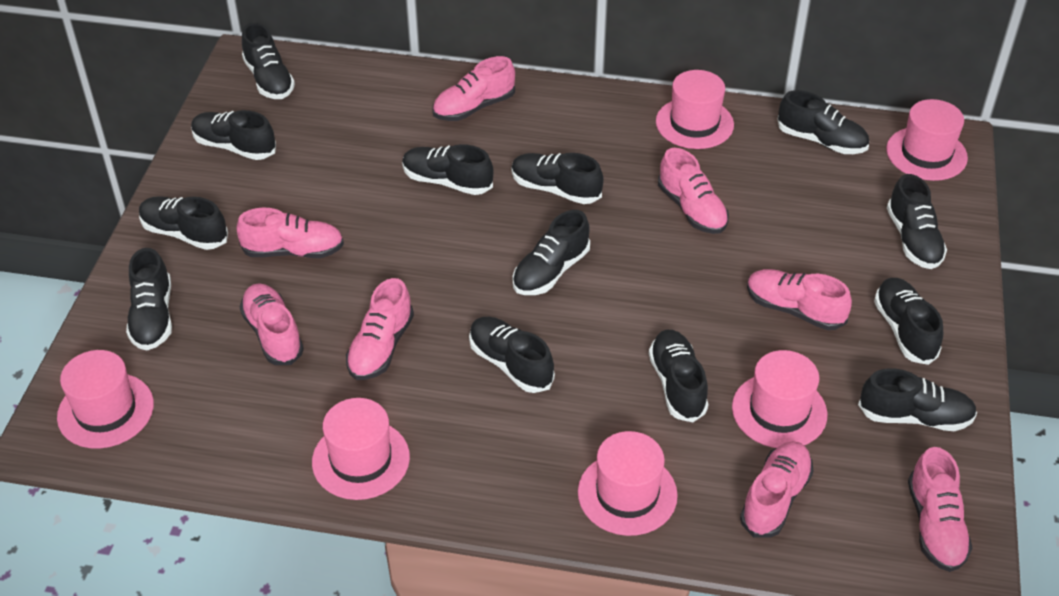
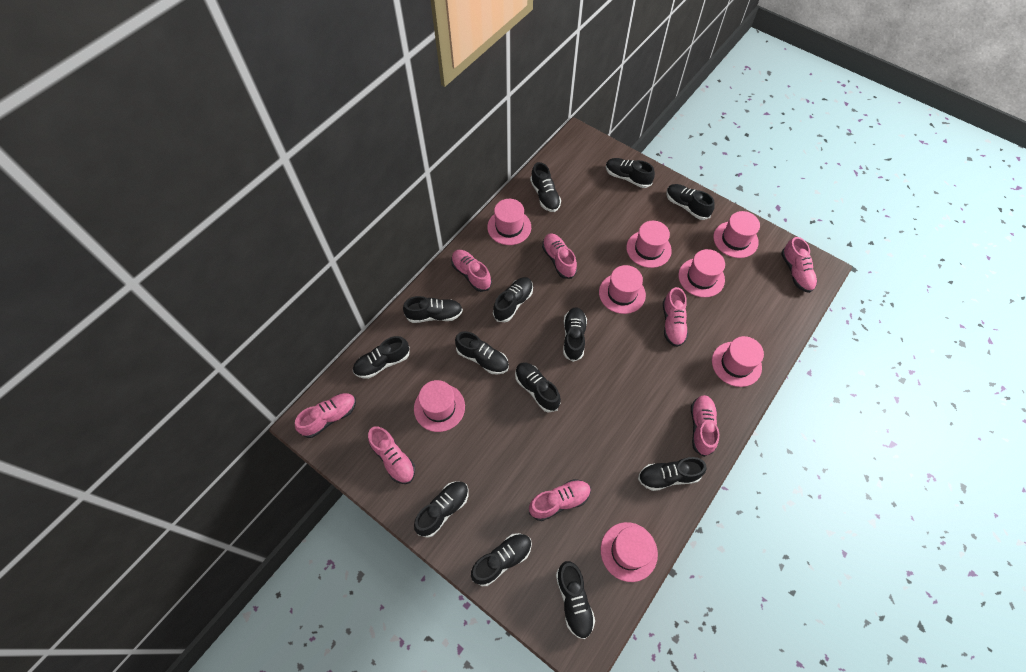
pink hat: [57,350,154,449] [312,398,410,500] [578,431,678,536] [656,70,734,149] [732,350,827,448] [886,99,968,181] = 6 -> [414,380,465,432] [487,199,531,245] [599,265,646,314] [601,522,658,582] [626,221,672,268] [678,249,725,298] [712,336,764,387] [713,211,760,258] = 8

